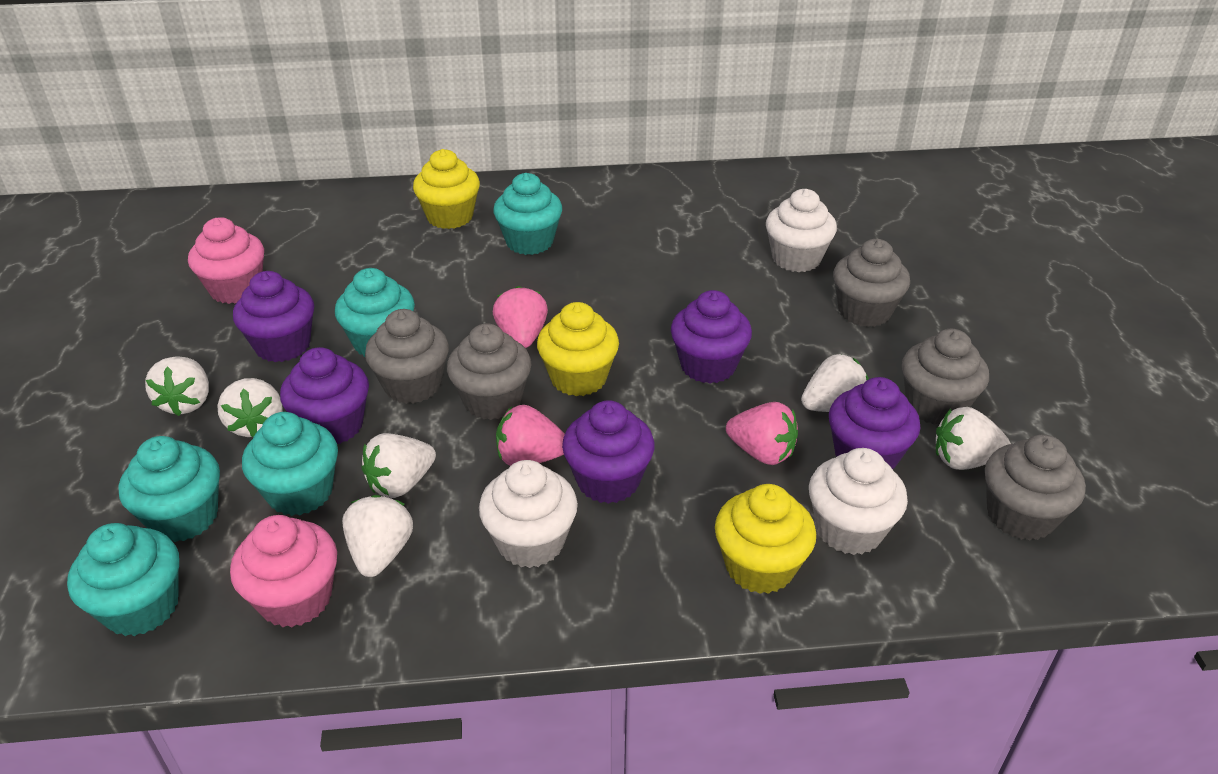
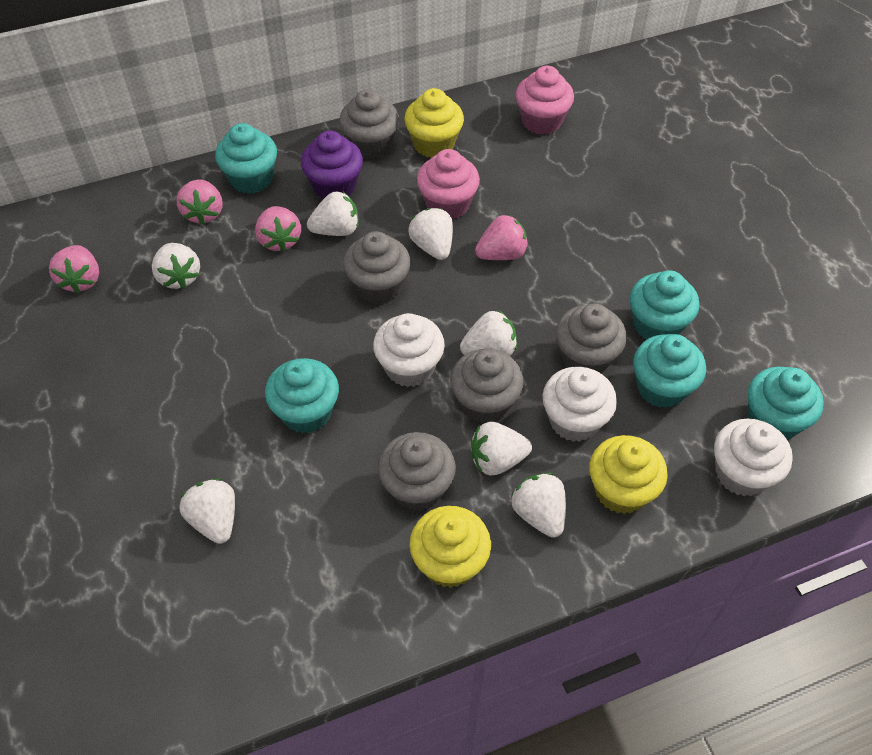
pink strawberry: [493,286,548,348] [496,405,565,466] [726,402,798,465] = 3 -> [49,245,99,293] [177,179,222,225] [255,206,301,252] [475,214,528,260] = 4
purple cupcake: [233,271,314,362] [280,347,369,444] [562,400,655,504] [671,290,752,383] [829,377,920,469] = 5 -> [301,130,363,198] = 1
white strawberry: [145,356,209,416] [217,378,283,437] [342,495,413,577] [361,433,436,498] [801,354,869,412] [936,407,1011,470] = 6 -> [152,243,200,289] [180,479,235,544] [307,191,359,236] [408,208,453,260] [460,310,517,356] [471,422,532,475] [511,473,566,538] = 7

